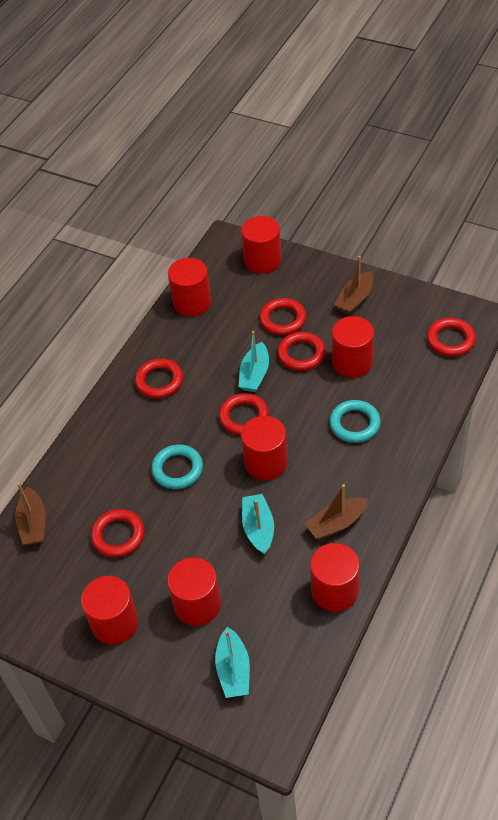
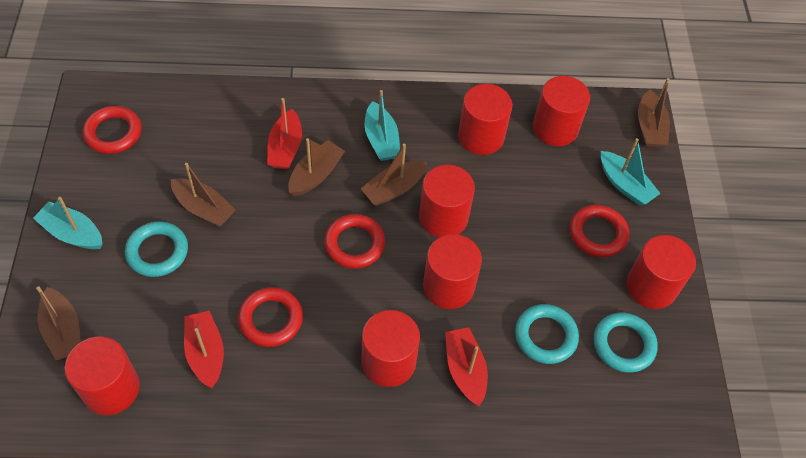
brown boat: [15,482,46,545] [305,484,368,540] [334,256,373,315] = 3 -> [36,286,81,360] [171,163,236,227] [288,138,345,196] [361,144,427,206] [638,78,670,148] = 5
red boat: none = 0 -> [184,311,224,388] [267,98,302,170] [445,327,488,406] = 3
red ring: [91,509,145,558] [135,358,183,399] [219,393,269,435] [259,298,306,335] [277,332,326,371] [427,318,476,356] = 6 -> [83,106,142,154] [238,287,303,347] [324,214,385,269] [570,205,629,258] = 4
turquoise ring: [151,444,203,489] [329,400,381,443] = 2 -> [125,221,188,277] [515,304,579,364] [594,313,658,373] = 3

